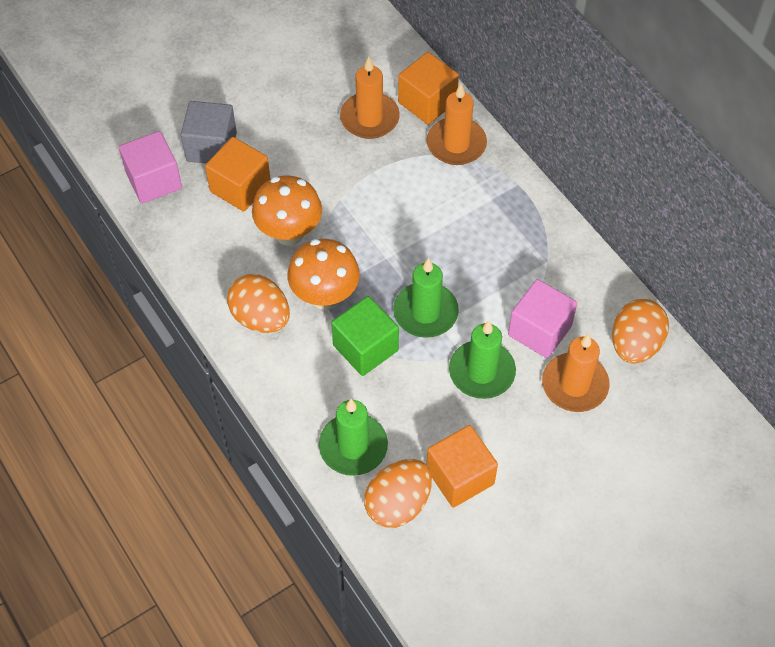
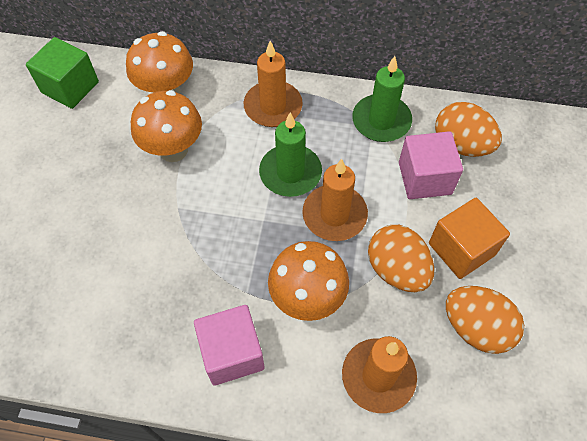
green candle: [319,399,388,476] [393,258,459,338] [449,320,516,399] = 3 -> [259,112,322,197] [352,56,412,142] = 2
grey cube: [181,101,237,164] = 1 -> none = 0
orange cube: [205,137,270,212] [398,52,459,125] [427,425,498,508] = 3 -> [429,198,510,279] = 1
orange mushroom: [252,175,322,246] [287,239,360,310] = 2 -> [126,31,193,94] [131,90,202,162] [268,241,349,321] = 3

